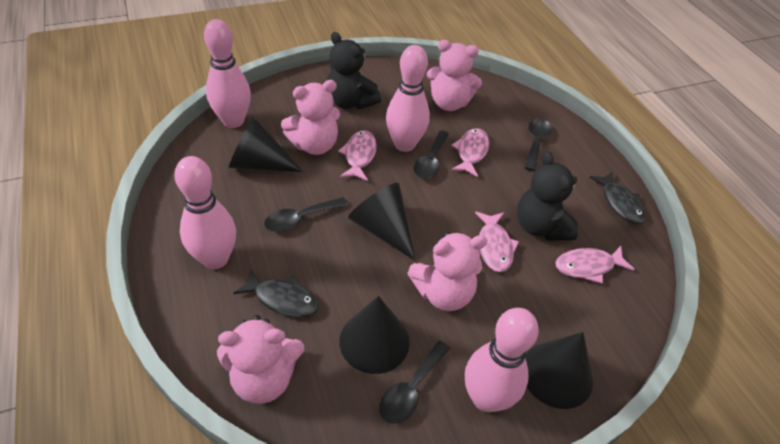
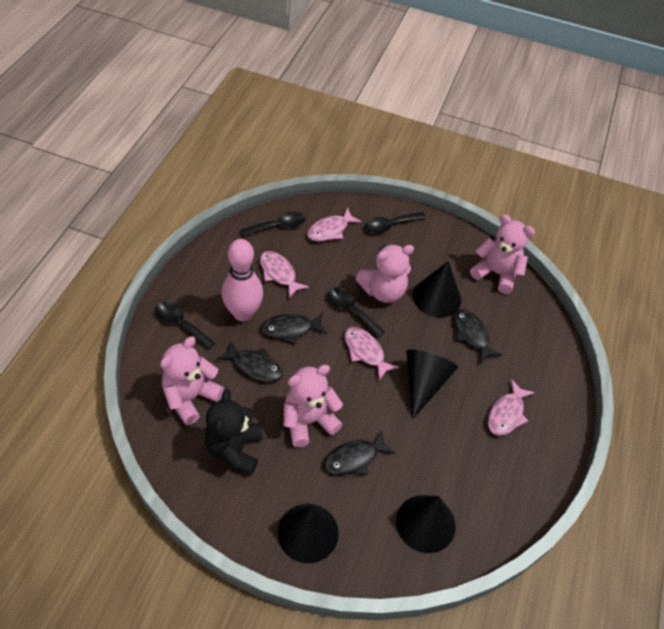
black fish: [233,269,319,318] [589,171,646,224] = 2 -> [217,340,283,382] [261,313,327,344] [324,430,395,475] [454,309,502,364] = 4
black teddy bear: [327,32,381,109] [517,151,578,240] = 2 -> [204,389,263,475] = 1
pink bowling pin: [174,156,236,269] [204,19,251,128] [386,45,430,152] [465,308,539,412] = 4 -> [222,239,263,321] = 1

